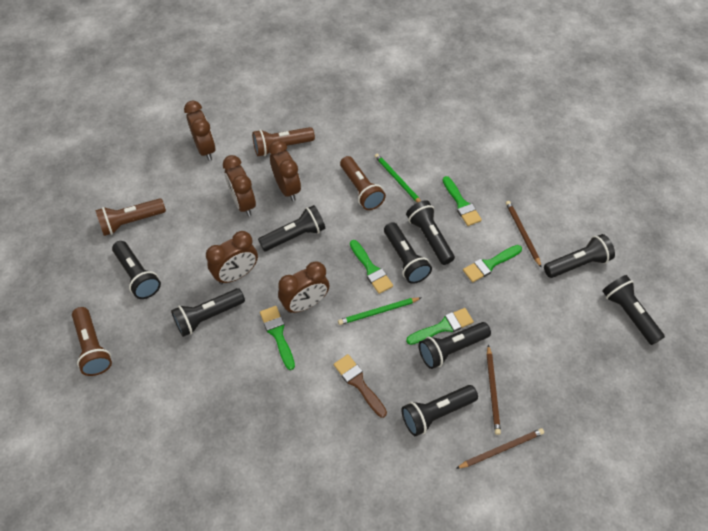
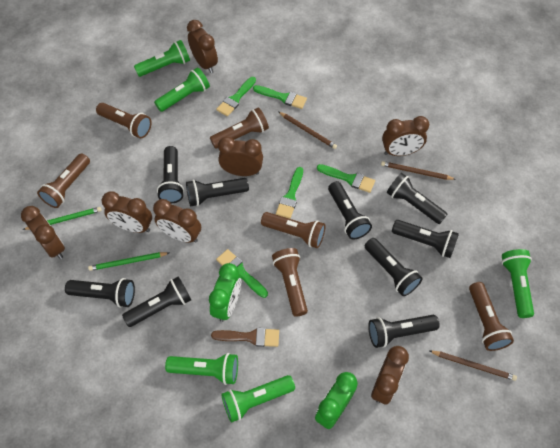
brown clock: [184,101,216,161] [206,231,258,284] [223,155,256,216] [269,140,301,201] [278,261,329,313] = 5 -> [21,206,65,259] [102,191,152,233] [153,199,201,243] [187,20,218,73] [218,137,263,176] [371,346,409,405] [382,116,429,156] = 7
brown flashlight: [72,307,112,376] [95,198,166,236] [252,127,315,156] [340,156,386,210] = 4 -> [37,153,90,208] [96,103,152,138] [210,107,269,149] [261,212,326,248] [272,248,308,317] [469,282,514,351] = 6
green clock: none = 0 -> [209,263,241,322] [315,372,358,429] = 2
green flashlight: none = 0 -> [134,40,190,77] [154,68,210,112] [165,353,238,385] [221,375,295,423] [502,249,534,318] = 5

